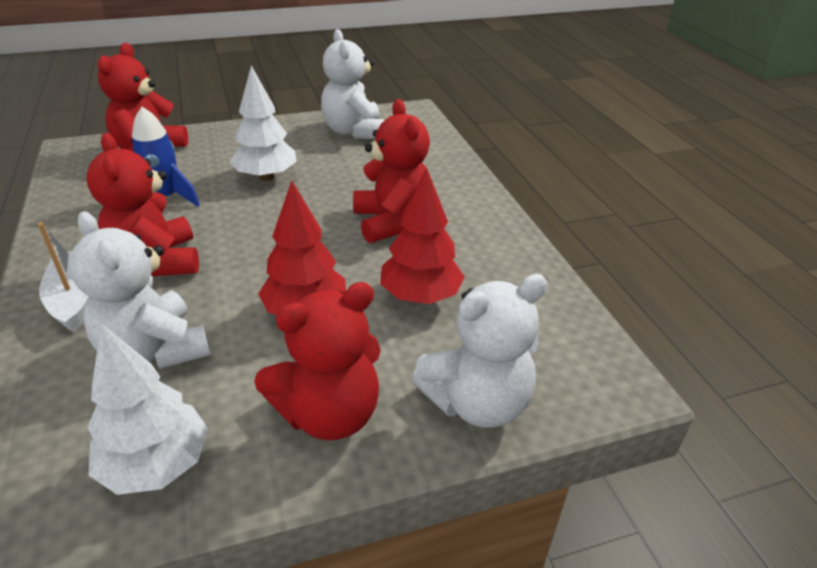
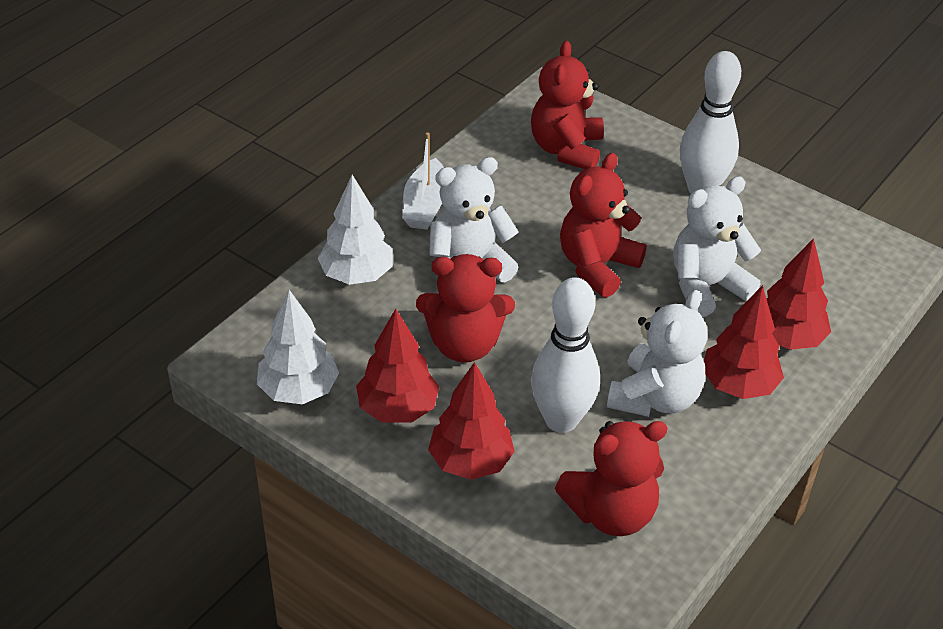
blue rocket: [132,107,200,207] = 1 -> none = 0
red tree: [258,181,346,315] [380,168,465,304] = 2 -> [356,309,439,423] [428,362,515,480] [704,285,784,399] [766,238,831,350] = 4
white bowling pin: none = 0 -> [531,277,600,433] [680,51,741,194] = 2

